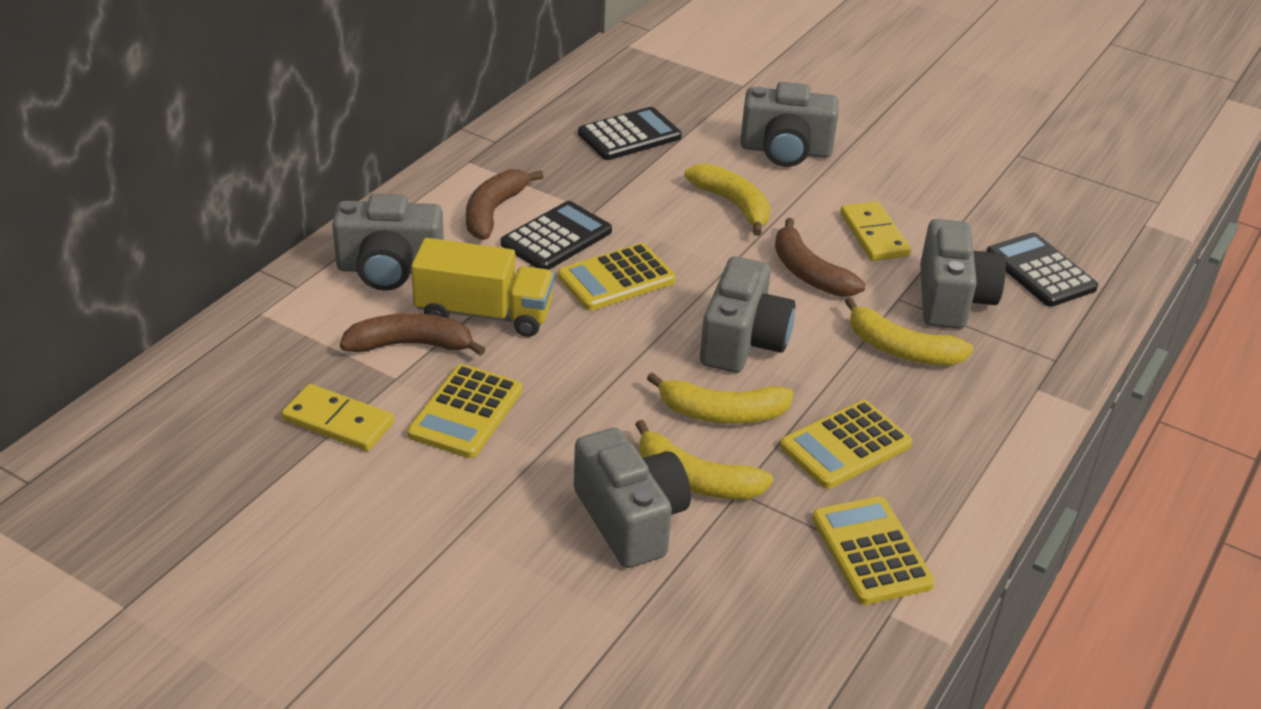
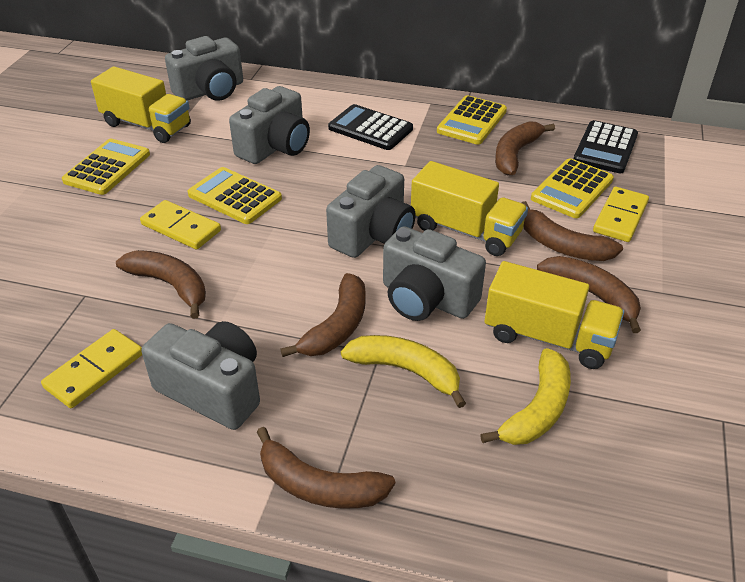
black calculator: [501,201,612,270] [578,107,682,160] [986,232,1098,307] = 3 -> [328,104,413,150] [574,120,638,173] = 2
brown banana: [340,313,485,356] [466,169,544,240] [775,218,866,297] = 3 -> [116,250,206,319] [257,427,395,509] [280,273,366,357] [495,121,555,175] [522,201,623,261] [537,256,641,333] = 6
yellow banana: [635,420,773,499] [647,372,794,424] [684,163,770,236] [845,297,973,365] = 4 -> [341,335,466,408] [480,348,571,445] = 2
yellow domino: [282,384,394,451] [840,201,911,261] = 2 -> [41,329,142,408] [140,200,221,250] [593,187,649,242] = 3
yellow truck: [411,238,554,337] = 1 -> [91,66,191,143] [411,161,528,256] [485,261,624,369] = 3

